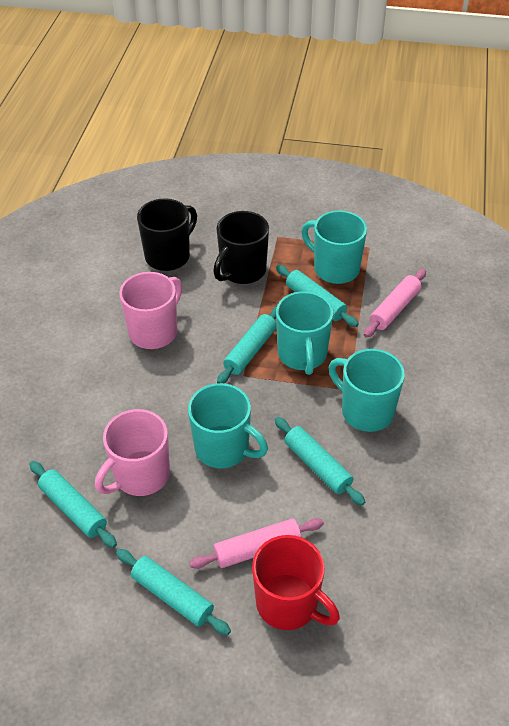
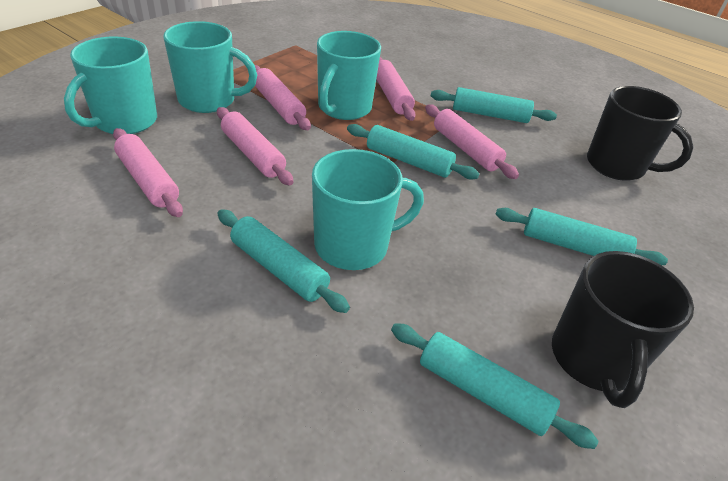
pink mug: [95,409,170,496] [119,272,182,349] = 2 -> none = 0
pink rolling pin: [189,518,324,569] [364,269,426,338] = 2 -> [113,128,183,217] [217,107,294,185] [255,65,311,130] [376,57,416,121] [425,104,519,179] = 5
red mug: [252,535,340,630] = 1 -> none = 0

